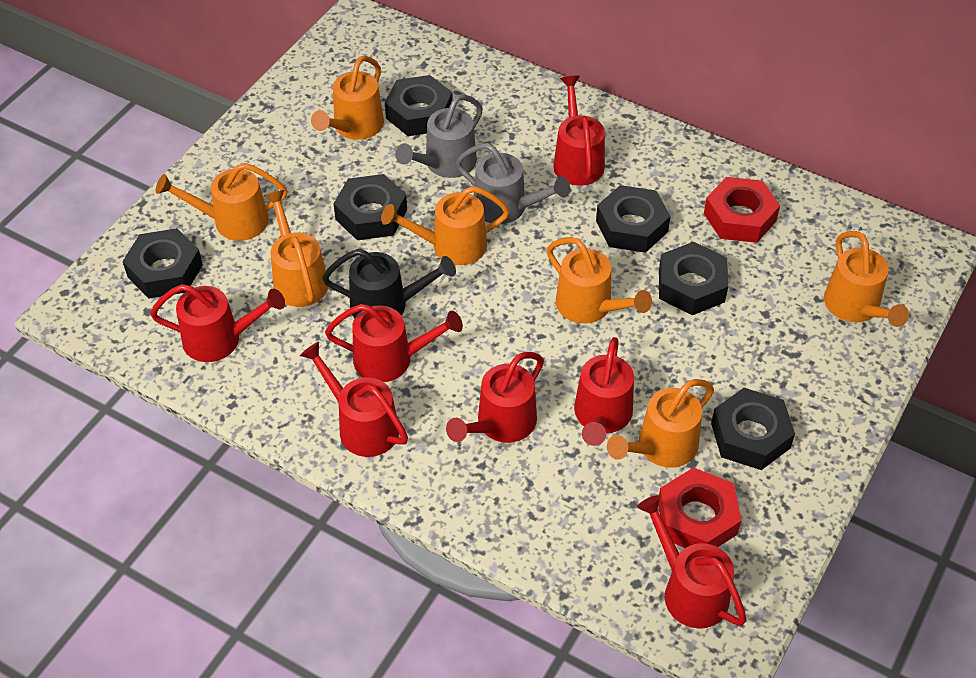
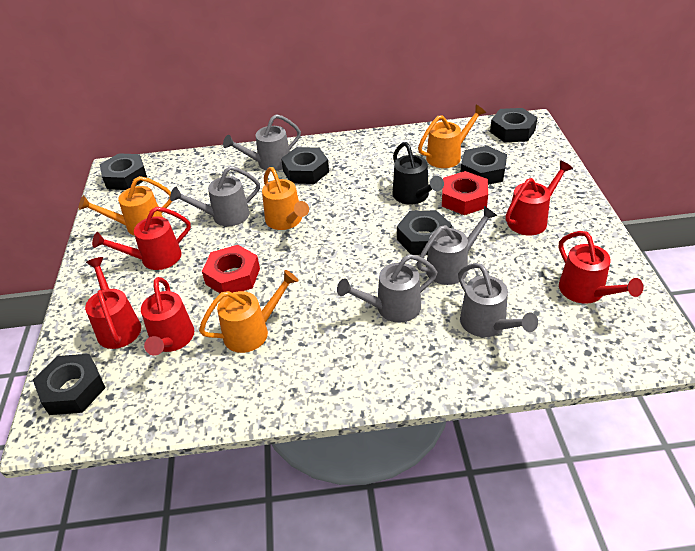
grey watering can: [395,94,483,178] [456,143,570,224] = 2 -> [170,166,260,226] [223,114,301,171] [337,254,437,322] [417,206,497,285] [458,263,538,337] = 5
orange watering can: [156,163,287,241] [264,190,328,307] [311,56,384,140] [381,186,510,265] [547,237,652,323] [607,379,714,468] [824,231,909,327] = 7 -> [79,176,172,236] [199,270,299,353] [262,167,309,230] [418,105,486,168] = 4
red watering can: [150,284,285,362] [300,342,408,457] [325,304,463,382] [446,352,544,443] [553,76,605,186] [574,337,634,446] [637,495,747,629] = 7 -> [85,257,141,349] [92,207,191,270] [141,277,194,356] [505,160,573,235] [559,231,643,304] = 5

